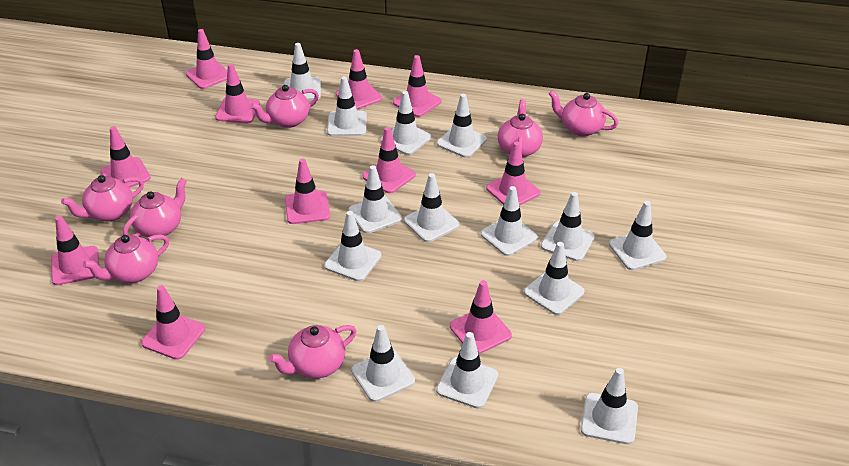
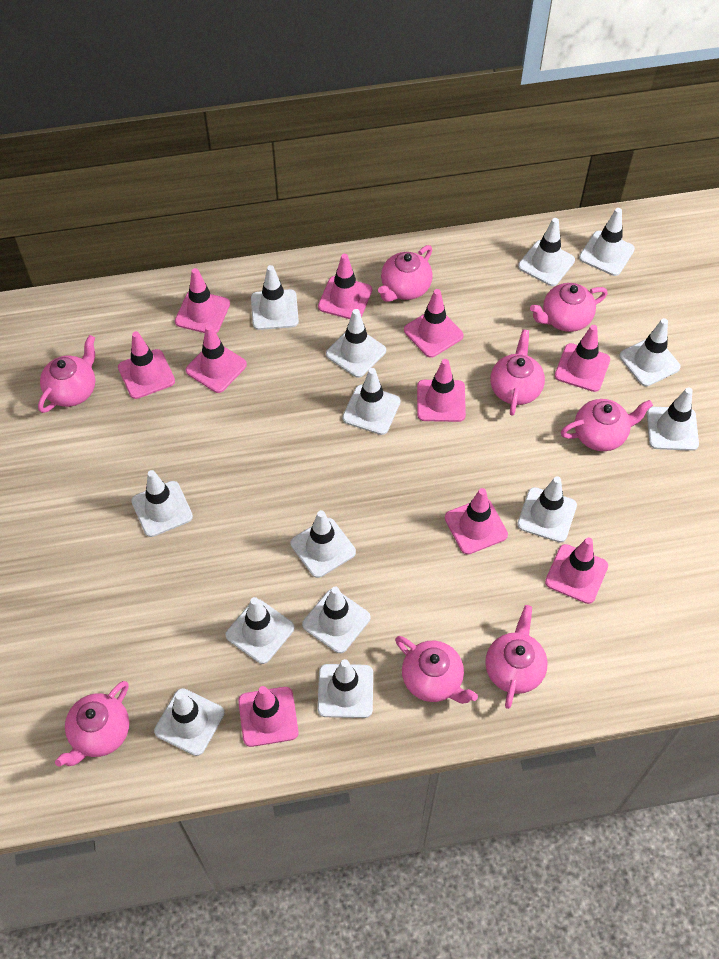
pink teapot: [61,175,144,222] [83,234,169,283] [123,178,187,237] [250,85,319,128] [269,325,356,378] [498,99,543,158] [549,90,618,136] = 7 -> [38,335,95,413] [55,681,129,767] [378,245,433,302] [395,636,478,704] [485,605,548,709] [490,329,545,416] [530,283,608,332] [561,399,653,451] = 8
pink traffic cone: [51,216,99,285] [101,126,151,188] [141,285,205,360] [186,29,227,89] [215,63,260,123] [285,159,330,224] [336,49,382,110] [362,127,416,193] [393,55,441,117] [450,280,512,354] [486,142,540,206] = 11 -> [118,331,175,399] [175,268,230,333] [186,324,247,393] [238,686,299,747] [318,254,372,319] [404,289,464,358] [417,359,466,422] [445,488,508,555] [545,538,608,604] [555,325,610,392] = 10

